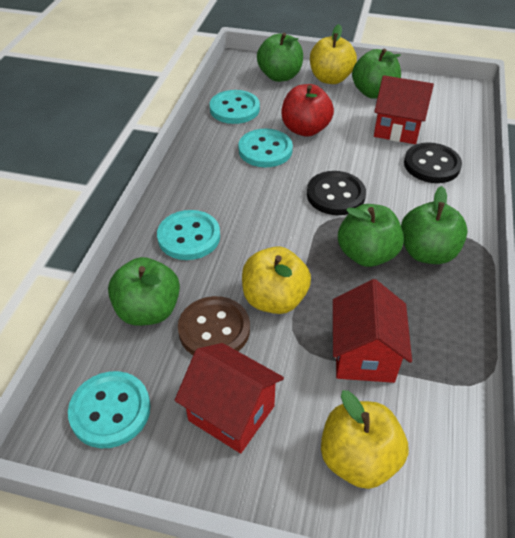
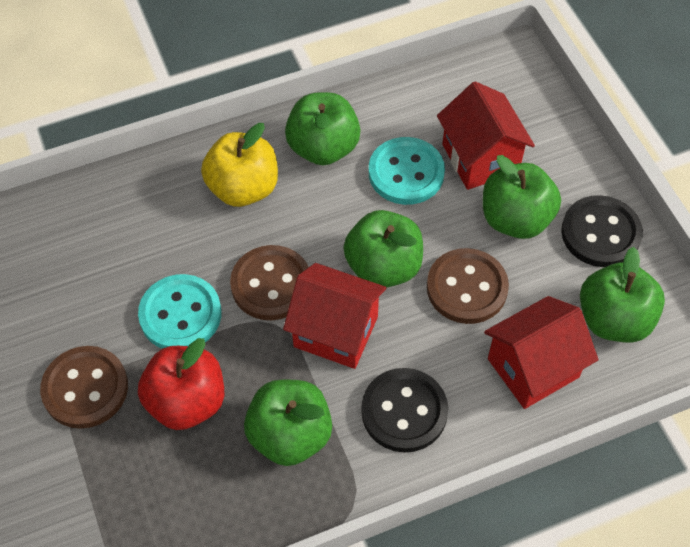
brown button: [178,296,250,355] = 1 -> [40,346,128,429] [230,245,309,320] [427,248,509,324] = 3
turquoise button: [68,371,151,448] [157,210,220,260] [210,90,260,124] [238,129,293,167] = 4 -> [138,274,222,348] [369,137,445,205] = 2
yellow apple: [242,246,311,314] [310,24,357,84] [321,390,409,489] = 3 -> [201,123,278,207] = 1

